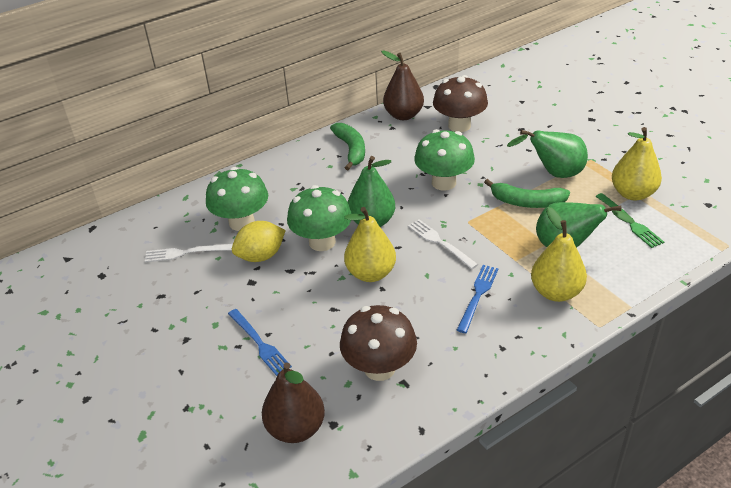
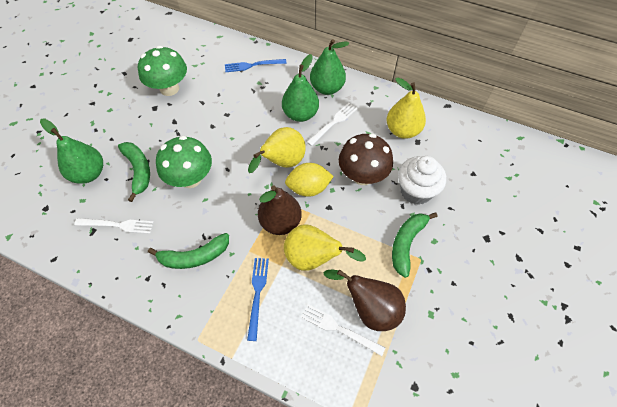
brown mushroom: [340,305,417,381] [433,75,488,132] = 2 -> [339,133,393,185] = 1
green banana: [330,123,365,170] [484,179,570,208] = 2 -> [118,142,150,202] [148,233,229,269] [392,212,438,278] = 3
green fork: [596,193,664,248] = 1 -> none = 0
green mushroom: [206,167,268,231] [287,185,352,251] [414,129,475,190] = 3 -> [138,46,187,96] [156,136,212,188] = 2
white cupcake: none = 0 -> [398,156,446,205] = 1
white fork: [145,244,233,262] [408,219,478,269] = 2 -> [74,218,154,234] [301,304,385,356] [307,103,358,146] = 3

